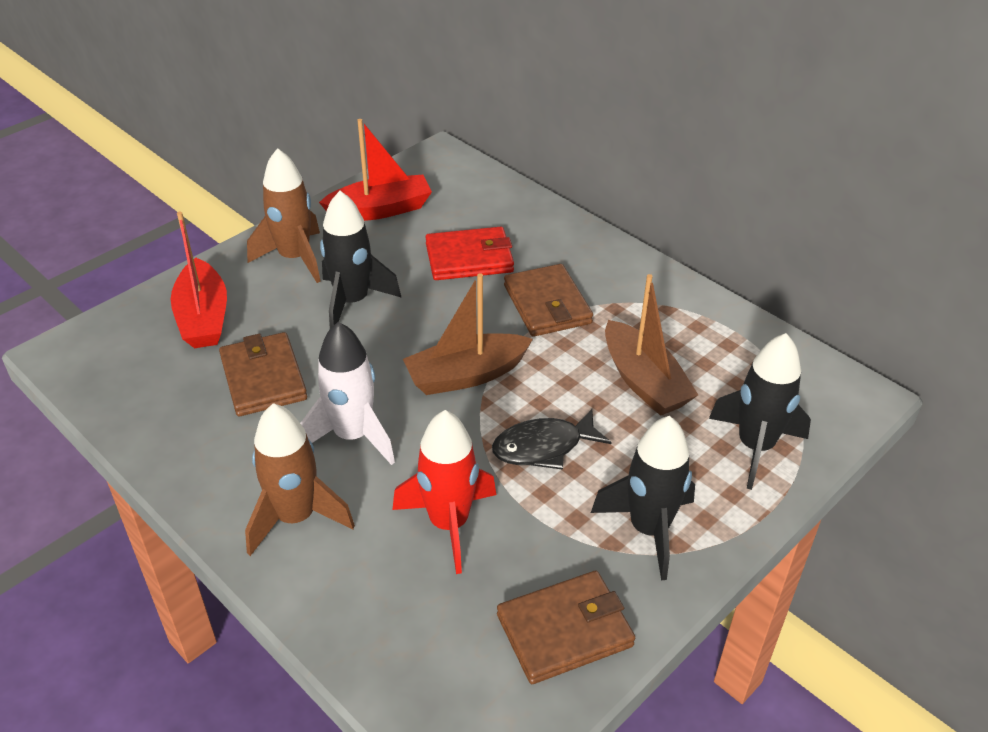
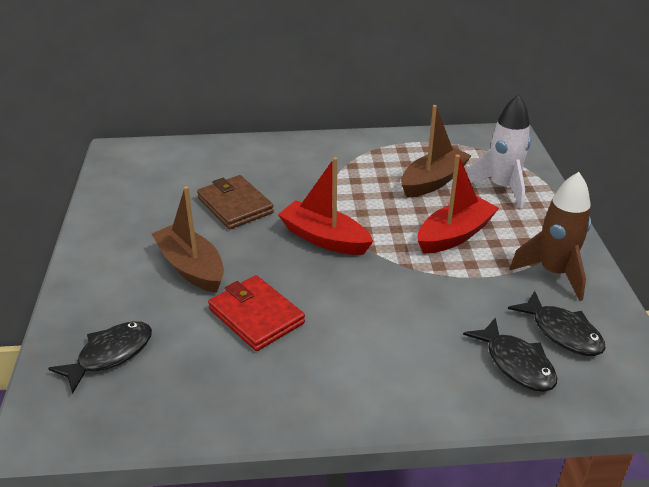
black fish: [492,409,612,470] = 1 -> [48,321,152,394] [463,317,557,392] [508,291,606,356] = 3
black rocket: [320,191,402,329] [591,416,695,580] [709,333,811,490] = 3 -> none = 0
brown rocket: [245,403,355,556] [247,148,321,283] = 2 -> [509,172,591,301] = 1
brown wallet: [219,332,307,416] [497,571,635,684] [504,264,593,337] = 3 -> [197,175,274,229] = 1
red rocket: [392,410,497,574] = 1 -> none = 0

